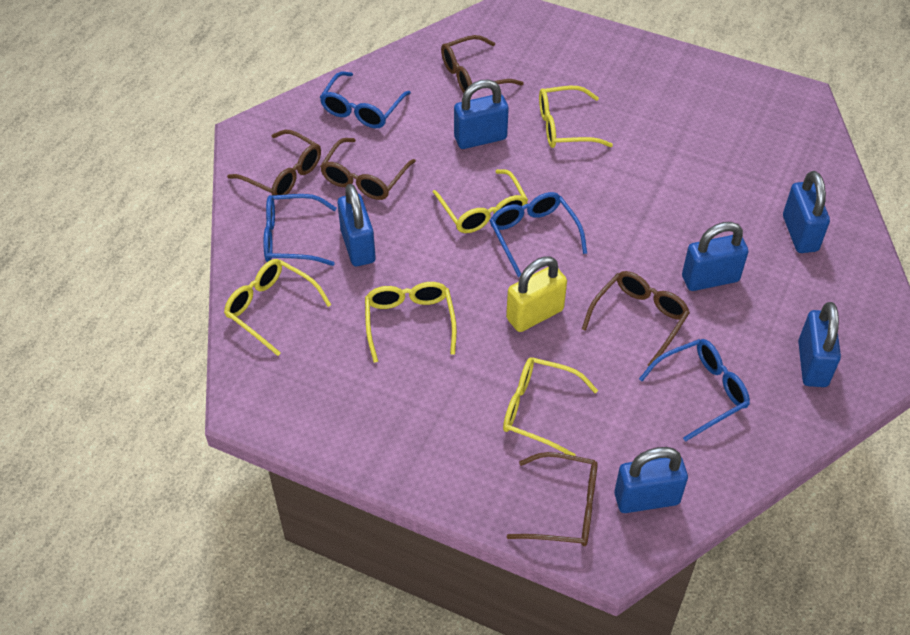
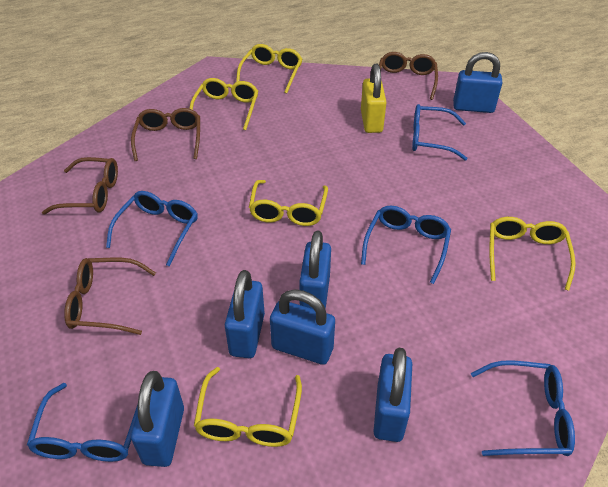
blue glasses: [263,194,337,266] [320,71,411,128] [490,192,587,277] [639,339,750,442] = 4 -> [27,383,138,462] [106,191,198,267] [361,206,451,284] [412,104,467,161] [471,360,575,456] = 5
brown glasses: [227,130,321,195] [320,138,416,200] [441,35,524,93] [507,452,598,546] [582,271,690,366] = 5 -> [42,157,118,215] [64,258,156,335] [131,108,200,161] [379,52,438,100] = 4

